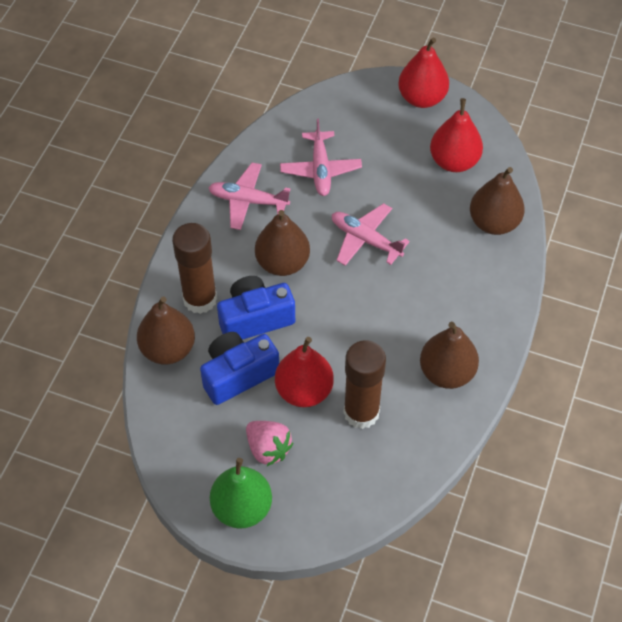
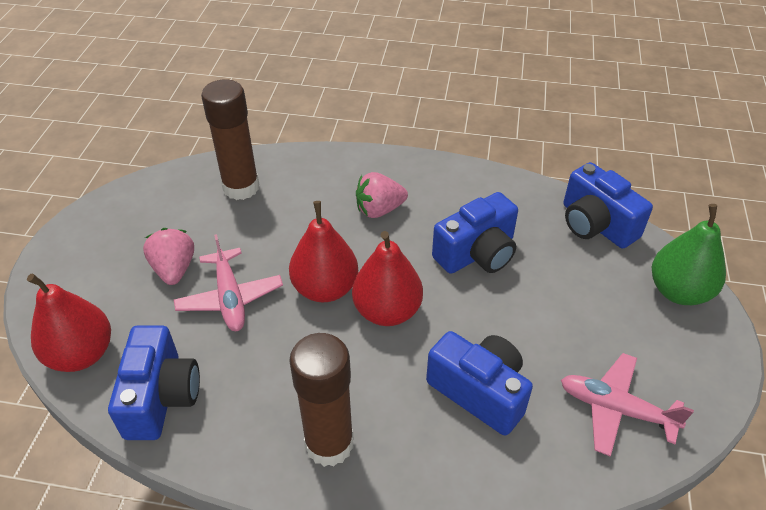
blue camera: [200,332,279,405] [217,276,295,340] = 2 -> [108,325,200,440] [426,331,533,436] [432,192,518,274] [563,162,653,248] = 4
brown pear: [137,296,195,364] [255,210,310,276] [420,322,479,389] [470,167,525,235] = 4 -> none = 0
pink plane: [208,163,290,230] [280,119,362,196] [332,203,410,266] = 3 -> [174,234,283,331] [561,353,694,457] = 2
pink strawberry: [246,421,293,466] = 1 -> [143,228,194,285] [356,172,408,218] = 2

